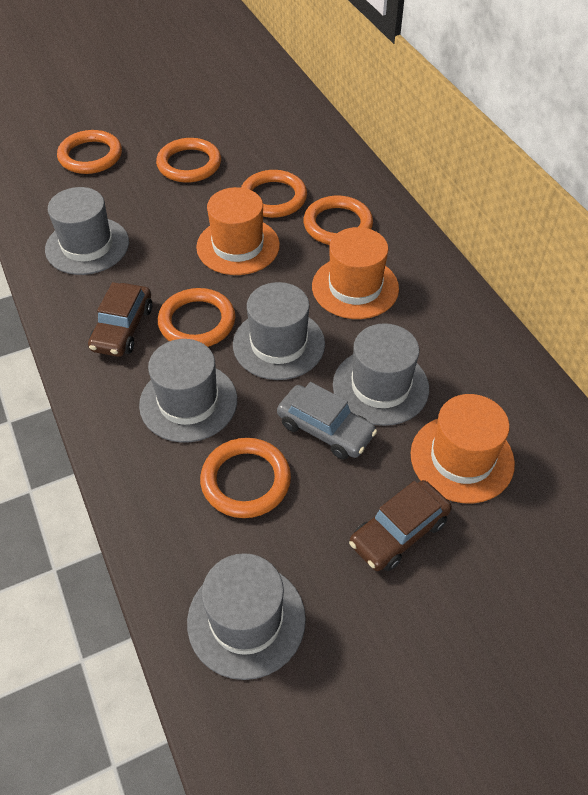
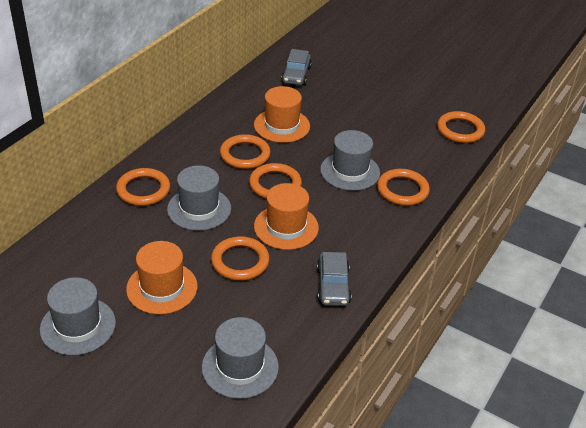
brown car: [88,282,152,357] [349,480,452,571] = 2 -> none = 0
grey car: [277,382,377,459] = 1 -> [281,49,312,85] [317,252,351,306] = 2
grey hat: [45,187,129,275] [139,339,237,443] [187,553,306,680] [233,282,325,380] [333,323,429,426] = 5 -> [40,277,116,356] [167,165,231,231] [202,317,279,399] [320,130,380,191] = 4

